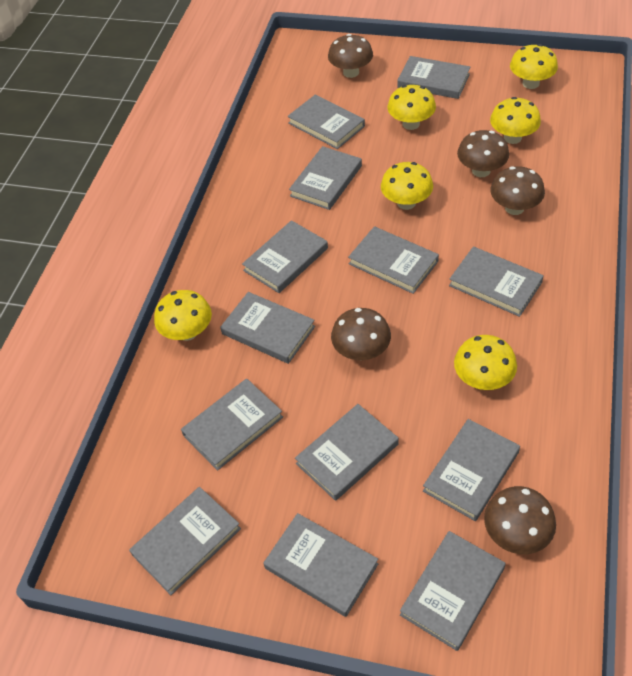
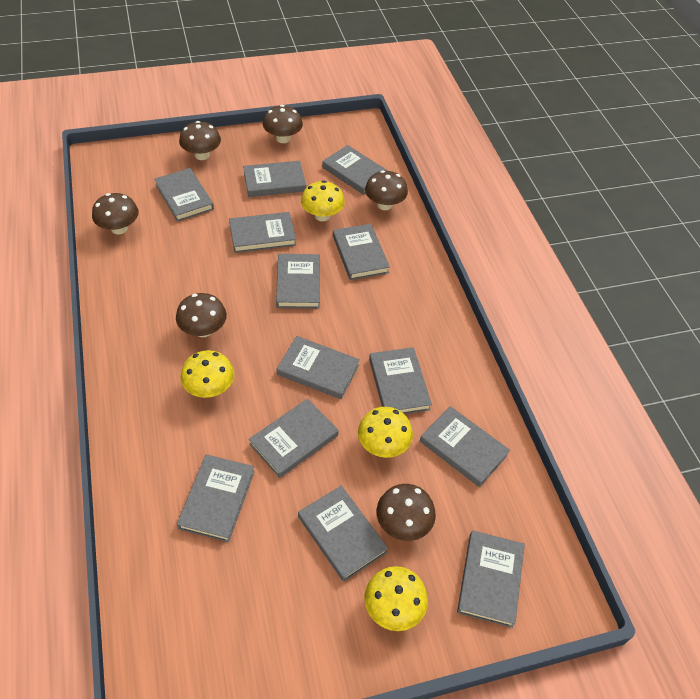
brown mushroom: [328,34,373,78] [331,308,391,360] [457,130,509,177] [484,486,556,554] [490,166,545,215] = 5 -> [92,193,138,234] [176,293,227,337] [179,121,221,160] [263,105,303,143] [365,170,408,210] [377,484,436,541] = 6
yellow mushroom: [154,290,212,341] [381,162,433,210] [387,85,436,130] [454,335,517,390] [490,97,541,144] [510,44,558,89] = 6 -> [181,350,234,398] [301,181,345,221] [358,407,413,458] [364,566,428,631] = 4

